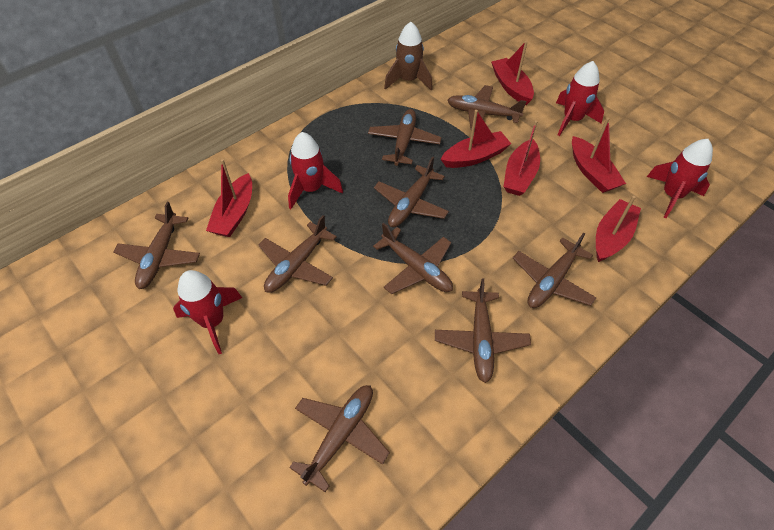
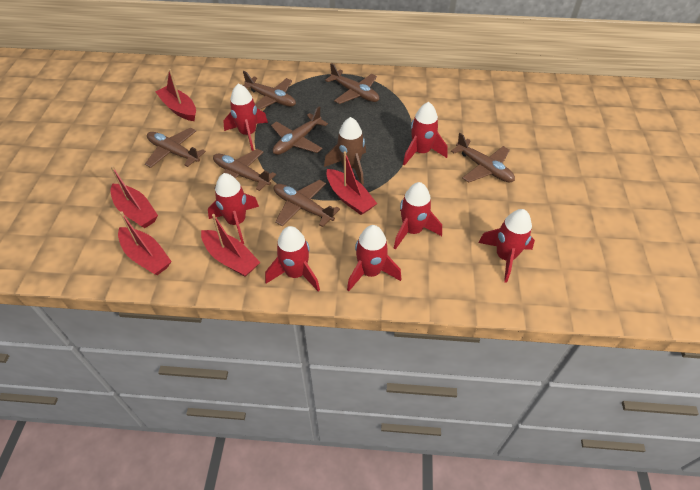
brown plane: [113,202,200,289] [259,215,337,293] [289,385,390,492] [368,109,442,166] [373,223,453,294] [374,156,449,227] [435,278,531,383] [447,85,526,131] [513,233,596,308] = 9 -> [145,128,206,168] [213,149,276,191] [243,71,296,110] [271,106,328,155] [274,180,340,227] [325,63,379,104] [451,133,515,183] = 7
red boat: [206,159,252,237] [441,110,511,168] [491,41,534,105] [504,120,540,196] [572,118,626,193] [596,196,641,262] = 6 -> [110,165,158,228] [118,211,172,275] [155,69,196,121] [201,214,260,277] [326,151,377,215] = 5
red rocket: [173,270,242,354] [288,132,343,209] [556,61,604,136] [647,139,713,218] = 4 -> [208,173,259,244] [223,83,268,151] [265,226,320,292] [347,225,401,291] [394,182,442,250] [403,102,448,166] [478,209,535,283] = 7

